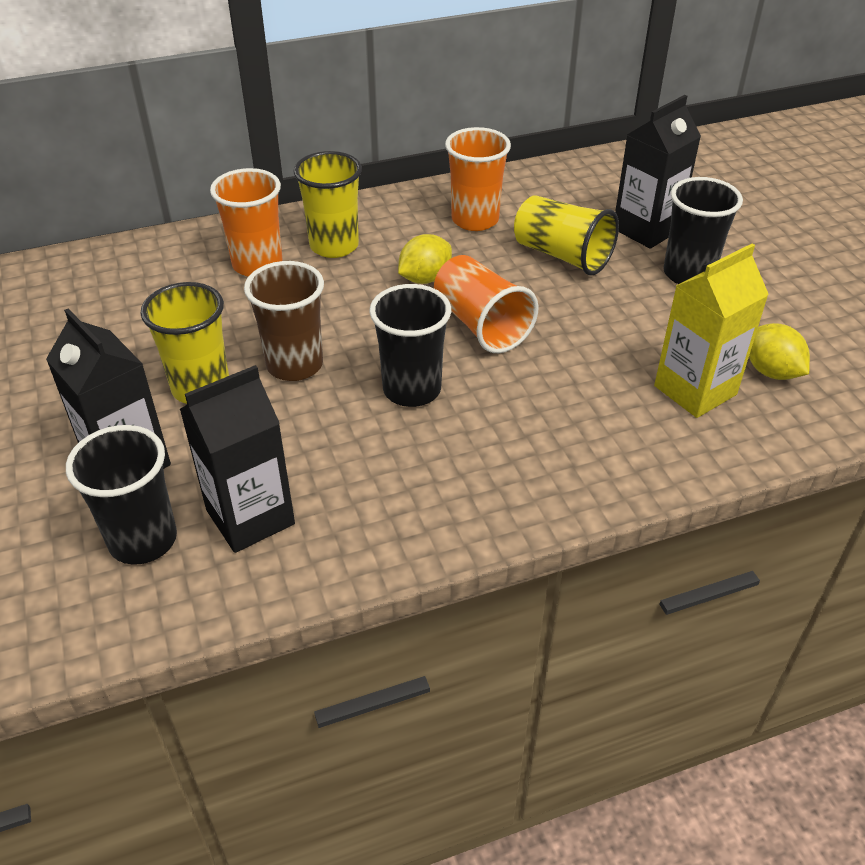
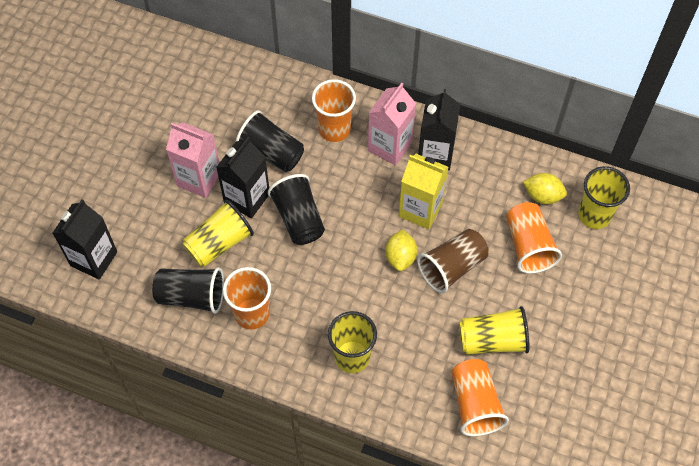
orange cup: [210,168,282,276] [434,255,539,353] [445,127,511,231] = 3 -> [223,267,271,329] [312,79,356,142] [452,359,509,436] [506,202,562,274] = 4
pink carton: none = 0 -> [166,122,219,198] [368,83,416,166] = 2
yellow cup: [141,282,229,404] [294,151,362,258] [514,195,619,276] = 3 -> [182,200,254,267] [328,311,377,373] [459,306,529,355] [578,166,630,229] = 4

